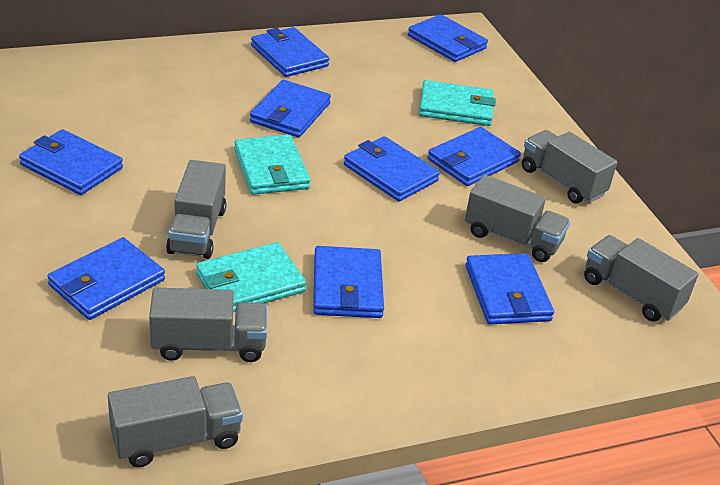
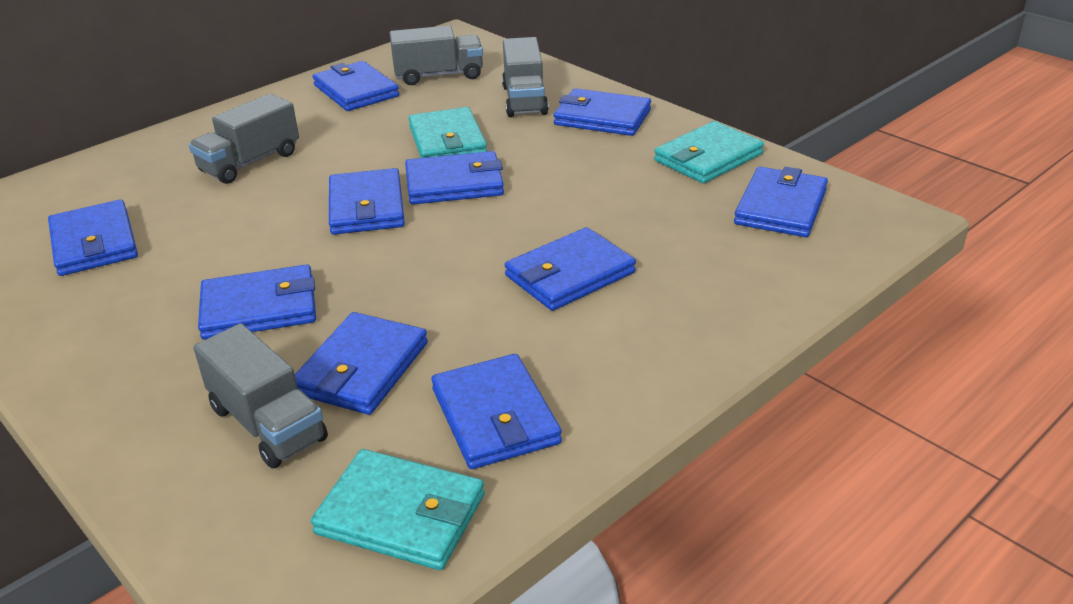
blue wallet: [19,129,123,195] [47,237,165,320] [250,80,331,137] [251,27,330,77] [314,246,384,318] [344,136,440,201] [408,14,488,62] [427,127,521,186] [465,253,554,325] = 9 -> [48,199,138,276] [198,264,316,340] [295,312,428,415] [313,61,399,111] [329,168,405,235] [405,151,504,204] [432,354,562,469] [505,227,636,311] [554,88,651,136] [734,167,828,237] = 10
grey truck: [108,376,243,467] [149,288,267,362] [166,160,226,259] [465,175,570,262] [522,130,617,204] [584,235,699,322] = 6 -> [189,94,299,184] [193,323,328,468] [390,25,483,85] [502,37,549,117] = 4

